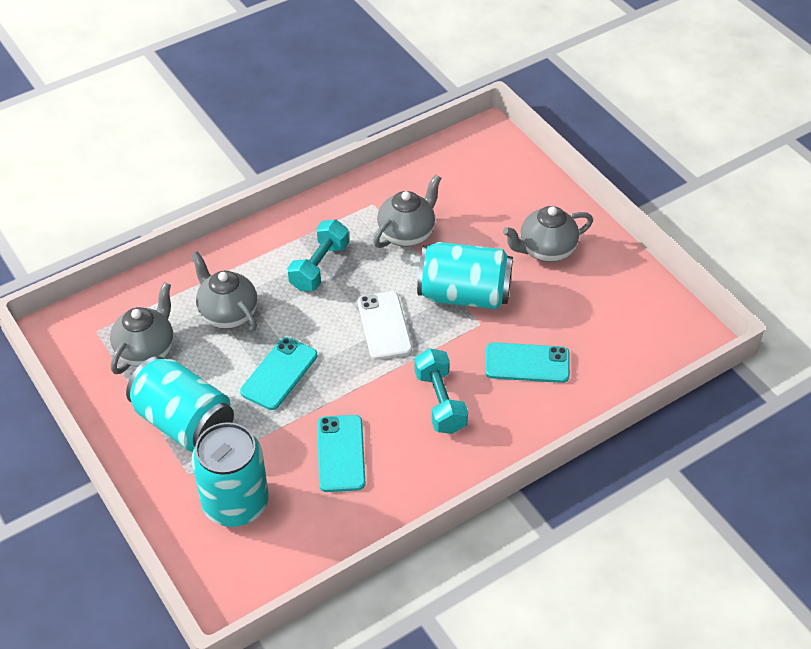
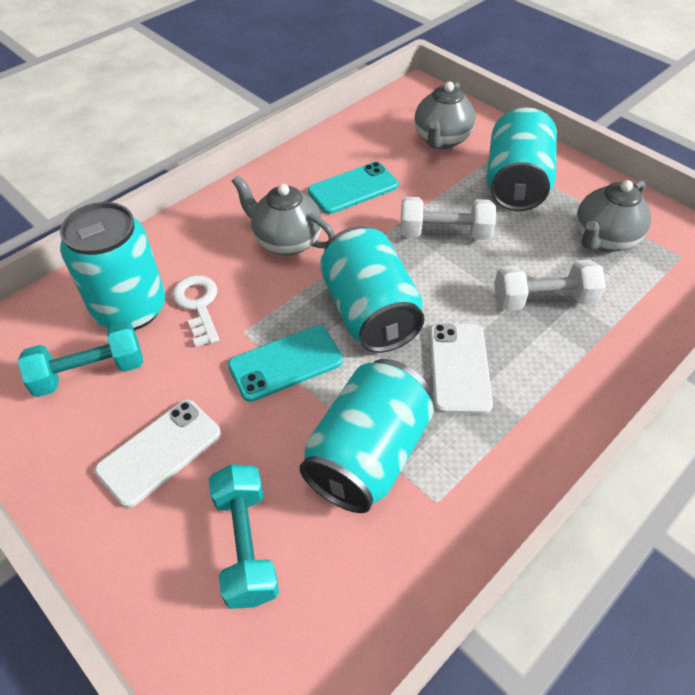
grey teapot: [110,283,174,374] [191,252,258,331] [373,174,441,248] [503,206,593,262] = 4 -> [232,175,335,256] [414,81,476,149] [576,180,651,252] = 3
turquoise can: [126,356,234,451] [192,422,269,527] [417,242,513,309] = 3 -> [60,202,165,330] [299,359,434,513] [320,226,425,353] [486,108,557,211] = 4
turquoise phone: [240,337,317,410] [317,415,365,492] [485,342,570,383] = 3 -> [228,326,343,402] [308,162,399,214] = 2
white dumbbell: none = 0 -> [400,197,496,240] [494,259,606,311] = 2
white key: none = 0 -> [172,275,219,347] = 1
white phone: [358,291,412,360] = 1 -> [95,400,221,508] [429,323,493,414] = 2

